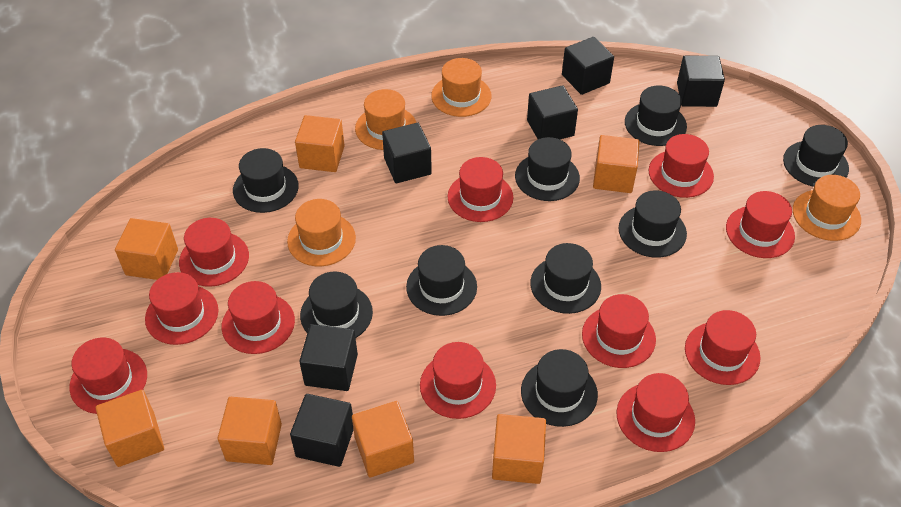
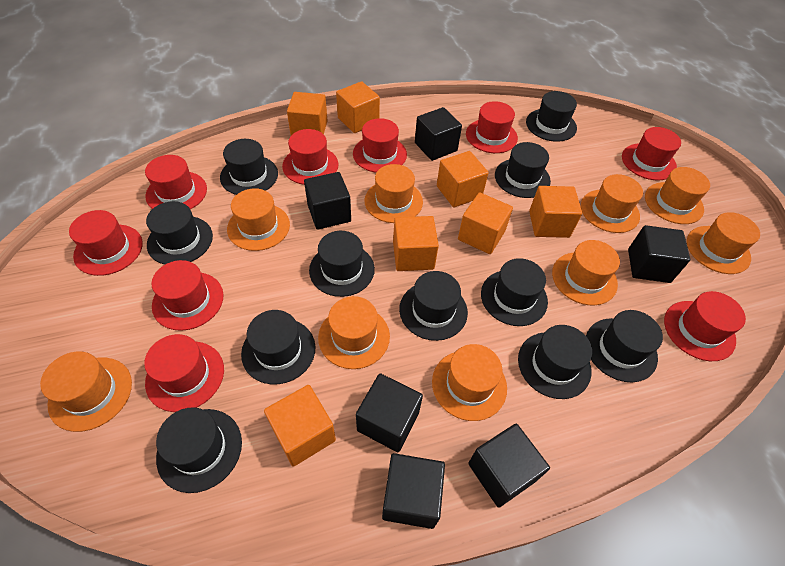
black hat: [233,148,299,213] [300,271,373,338] [406,245,477,316] [515,137,580,201] [521,349,598,427] [530,243,601,314] [618,190,687,258] [625,85,687,146] [783,125,849,187] = 9 -> [146,201,213,265] [156,407,242,493] [220,139,278,195] [241,310,316,384] [309,231,375,297] [399,271,468,341] [481,258,548,326] [495,142,551,198] [518,325,592,399] [526,91,577,142] [586,310,663,382] = 11
orange hat: [287,199,356,266] [355,89,416,150] [431,58,492,117] [793,175,861,241] = 4 -> [40,351,132,432] [227,188,290,251] [318,296,390,369] [364,164,423,223] [432,344,507,421] [552,240,620,305] [581,174,643,233] [645,167,710,224] [687,212,760,274] = 9
red hat: [69,338,147,414] [145,272,219,345] [179,218,249,287] [221,281,295,354] [420,342,496,419] [448,157,513,222] [582,294,656,368] [616,373,695,452] [649,134,714,198] [685,310,761,385] [726,191,795,258] = 11 -> [69,210,143,276] [144,334,224,412] [145,155,207,209] [152,260,224,331] [282,129,339,185] [353,118,407,173] [466,101,518,153] [622,127,681,180] [664,291,746,361] = 9

